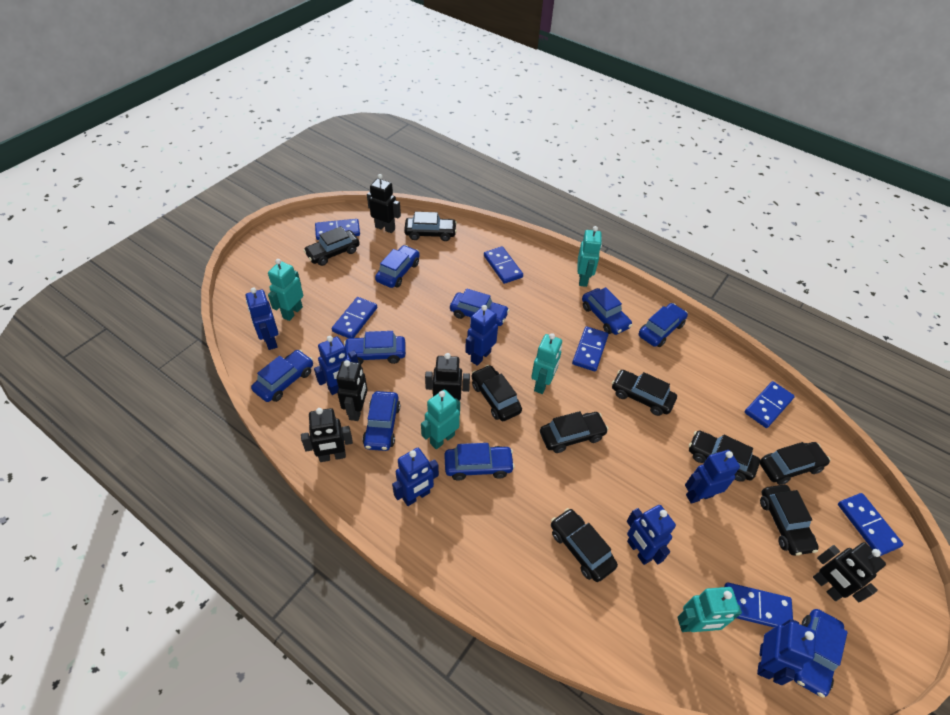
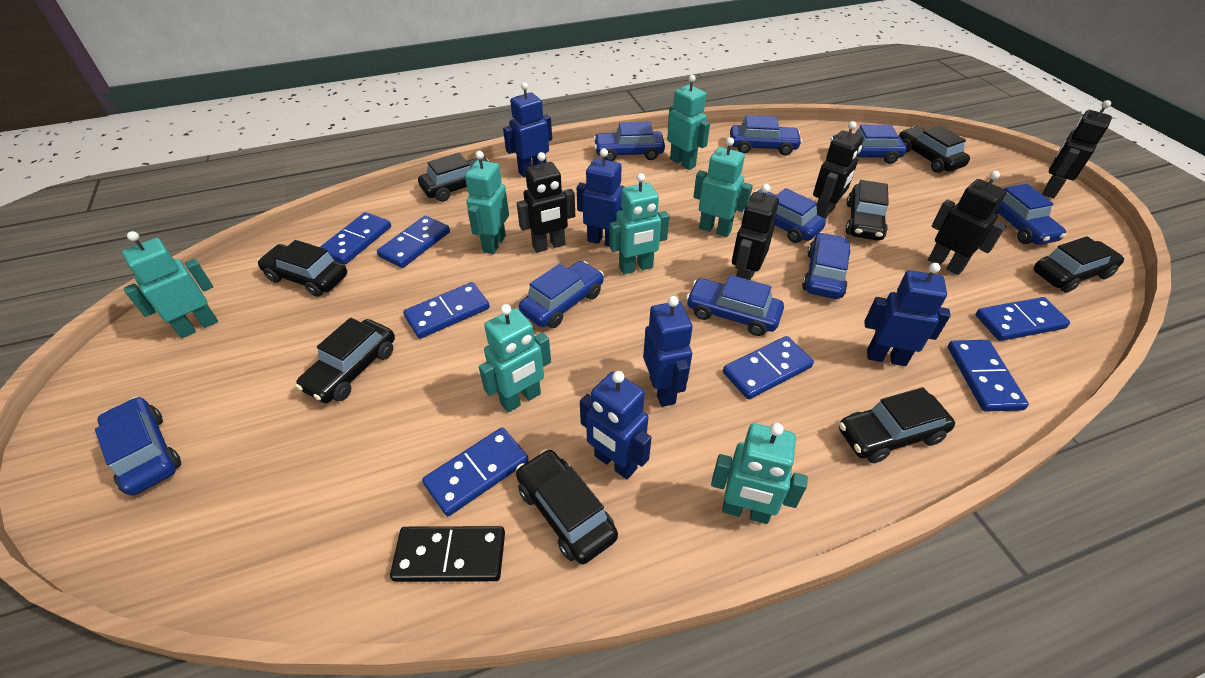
black car: [303,226,360,266] [404,212,457,241] [472,365,522,421] [540,411,609,453] [551,508,618,582] [612,370,677,416] [689,430,760,482] [760,442,830,485] [760,485,819,556] = 9 -> [257,240,347,297] [296,318,395,403] [418,153,489,202] [516,449,618,564] [839,387,955,463] [846,180,889,241] [899,126,970,173] [1033,236,1124,293] = 8
black domino: none = 0 -> [390,526,505,582] = 1
blue robot: [246,288,278,350] [314,336,358,395] [392,448,439,506] [465,305,498,366] [627,505,676,565] [685,450,740,504] [757,619,816,685] = 7 -> [503,82,552,177] [577,148,624,247] [580,371,652,479] [643,296,693,407] [865,263,951,366] = 5
turquoise robot: [268,259,303,321] [421,390,460,449] [531,333,562,394] [577,226,602,287] [678,587,742,632] = 5 -> [122,231,218,338] [465,151,509,254] [479,304,551,412] [609,173,670,274] [667,75,710,170] [693,137,753,237] [711,423,808,524] = 7

